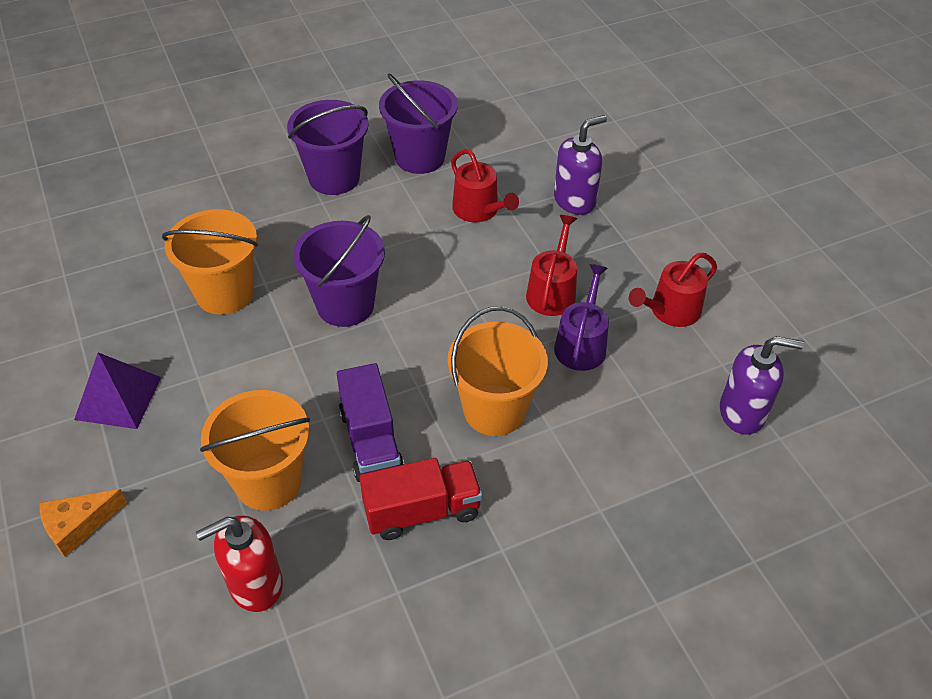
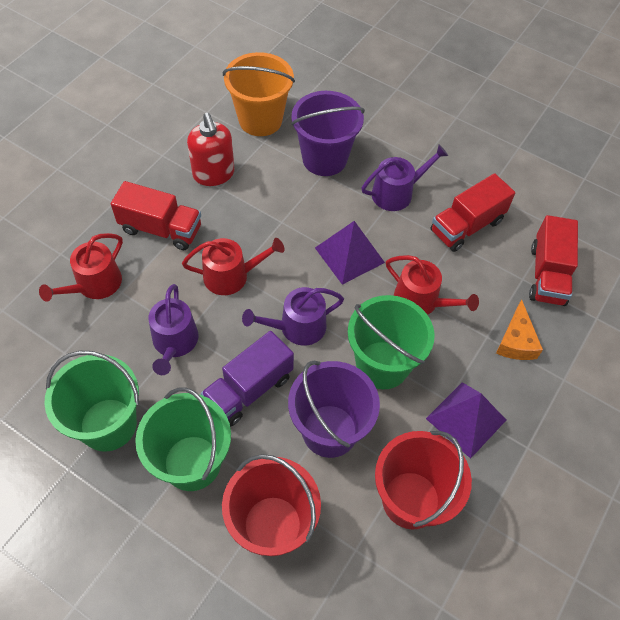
green bucket: none = 0 -> [44,351,139,452] [135,387,231,491] [348,295,434,389] = 3
orange bucket: [162,209,258,315] [200,390,310,511] [447,306,548,436] = 3 -> [223,52,295,136] = 1
purple bucket: [287,100,368,195] [293,215,385,327] [379,74,458,174] = 3 -> [288,360,380,458] [291,91,365,176] = 2
purple pyramid: [74,353,161,429] = 1 -> [315,221,385,285] [426,382,506,459] = 2
purple soap dispenser: [554,115,607,215] [720,336,804,435] = 2 -> none = 0
purple watering can: [554,264,609,371] = 1 -> [148,284,198,375] [242,287,344,346] [361,145,448,211] = 3
red bucket: none = 0 -> [222,454,321,556] [375,431,472,529] = 2
red truck: [359,458,482,540] = 1 -> [111,181,201,250] [431,173,515,252] [529,215,578,306] = 3

